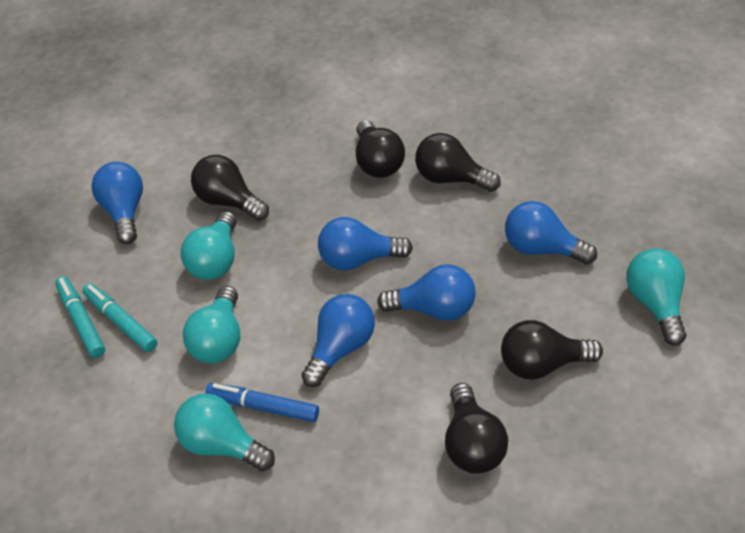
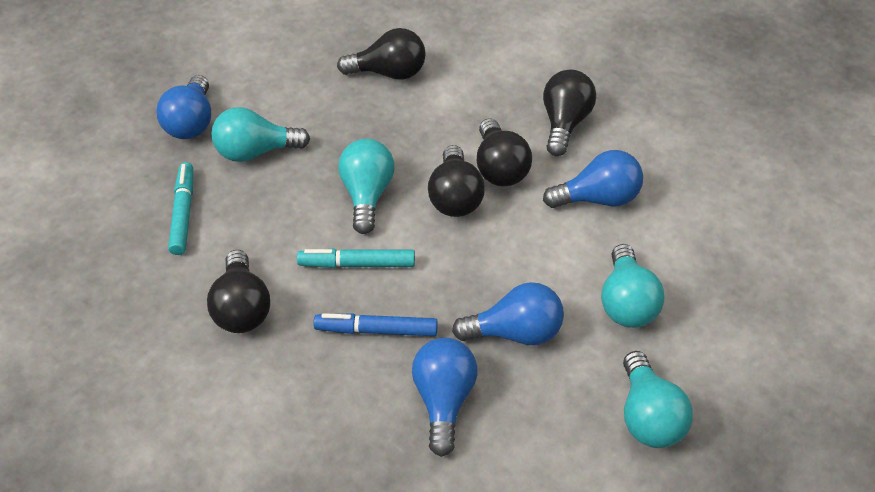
blue light bulb: [91,162,143,244] [301,294,375,387] [318,217,413,271] [377,264,476,321] [505,201,597,264] = 5 -> [156,75,211,139] [412,338,477,457] [452,282,564,345] [543,150,643,208] = 4

